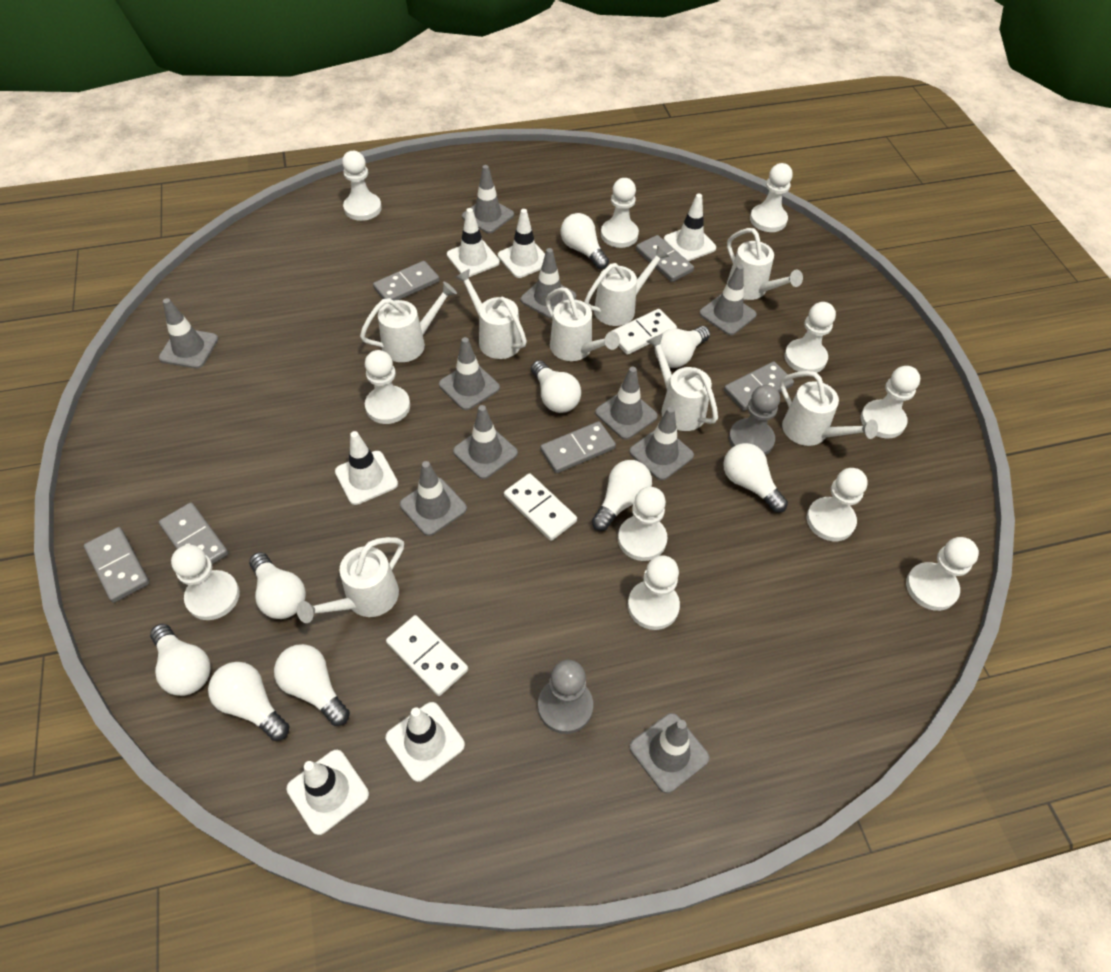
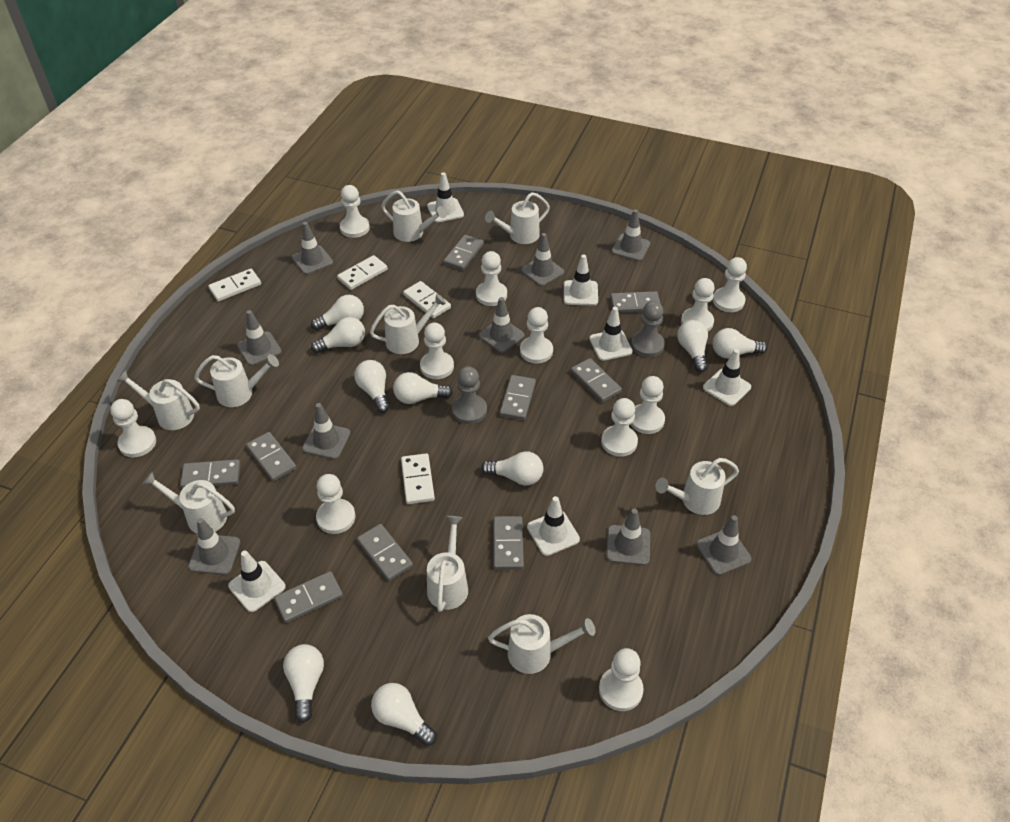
grey domino: [84,527,150,603] [159,502,228,564] [373,261,439,300] [540,421,616,473] [636,235,694,282] [724,361,794,411] = 6 -> [180,459,240,489] [246,432,297,481] [274,571,343,623] [357,524,413,581] [443,235,484,271] [493,516,524,570] [500,375,536,420] [571,358,622,402] [610,291,661,313] = 9
grey traffic cone: [159,298,218,369] [400,461,467,536] [439,337,500,410] [453,405,518,479] [462,165,514,233] [521,248,576,319] [595,367,658,440] [629,407,694,480] [630,713,709,793] [699,265,757,335] = 10 -> [188,518,240,575] [237,310,282,366] [292,222,333,275] [302,403,350,459] [479,297,525,352] [521,233,564,286] [606,508,650,565] [611,209,650,261] [696,515,752,575] = 9
white domino: [386,615,468,696] [504,473,577,541] [610,309,677,355] = 3 -> [208,269,261,302] [337,255,388,290] [401,453,435,504] [403,281,451,319] = 4
white watering can: [297,537,404,623] [360,282,457,362] [455,269,527,359] [545,288,620,361] [584,246,670,326] [646,334,718,431] [727,228,803,300] [780,371,878,446] = 8 -> [117,370,200,430] [142,472,235,534] [194,354,279,407] [370,294,446,354] [381,190,446,242] [427,516,468,612] [485,192,550,244] [488,614,595,674] [655,458,739,515] = 9

